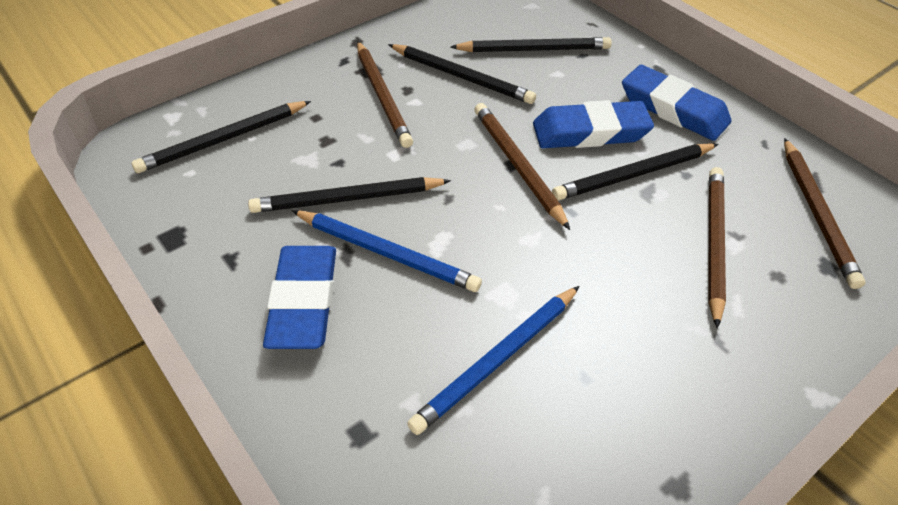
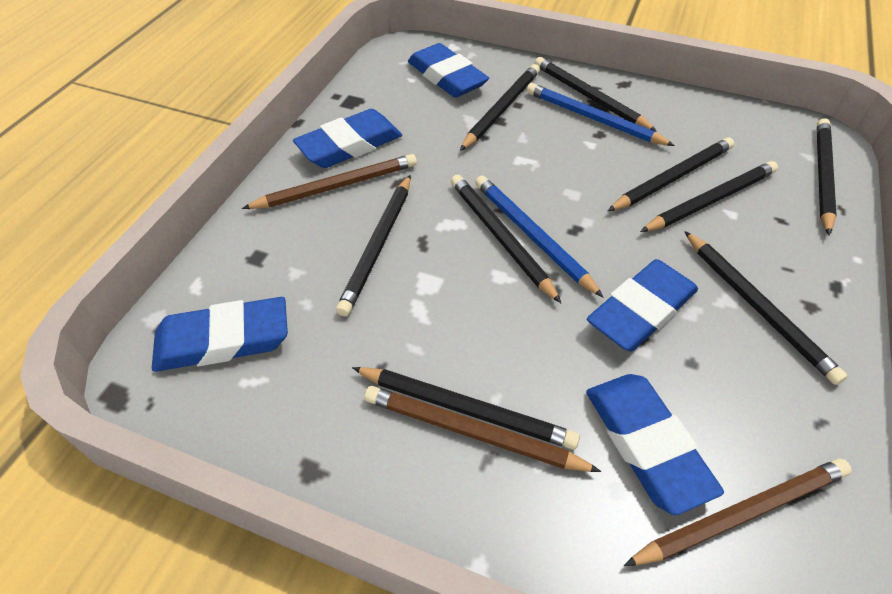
black pencil: [131,101,311,173] [248,177,451,213] [388,44,536,104] [450,37,612,52] [552,143,718,200] = 5 -> [336,175,411,316] [352,367,580,450] [451,175,561,303] [460,64,540,151] [535,57,657,132] [608,137,734,211] [640,161,778,232] [684,231,847,385] [817,118,837,236] = 9
blue eraser: [263,246,336,349] [533,100,654,148] [622,65,732,141] = 3 -> [152,297,288,372] [293,109,402,168] [408,43,489,98] [586,374,724,515] [587,259,698,351] = 5
brown pencil: [357,41,413,148] [474,103,570,230] [708,167,726,329] [784,138,866,289] = 4 -> [242,154,417,209] [364,386,601,472] [624,458,852,566] = 3

